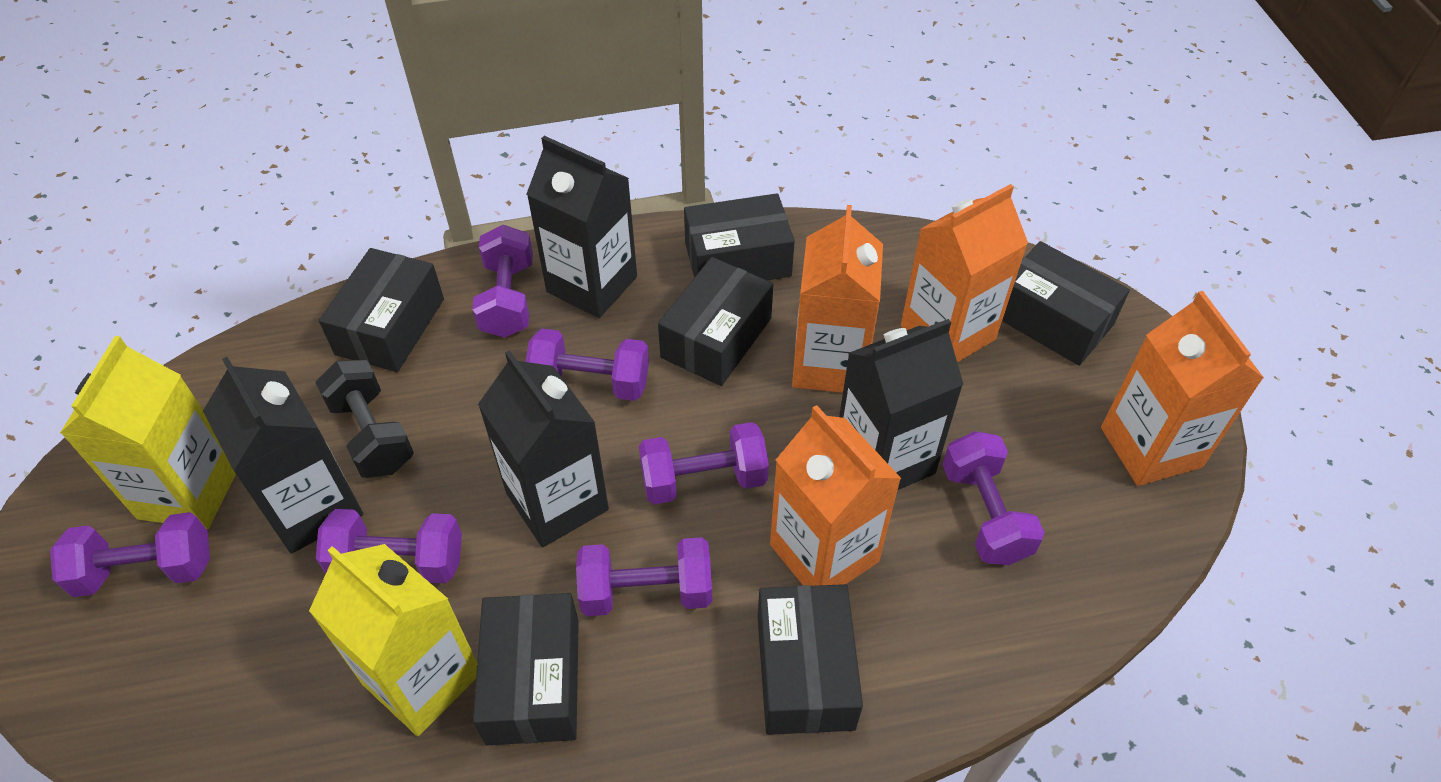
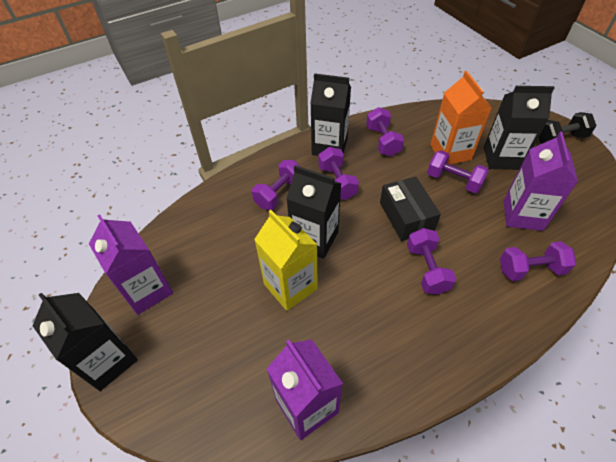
black box: [319,248,444,372] [473,593,579,745] [658,257,773,386] [684,193,795,280] [758,584,863,735] [1002,241,1130,366] = 6 -> [380,176,441,241] = 1
orange carton: [770,405,902,586] [792,205,883,393] [901,184,1028,362] [1101,291,1264,486] = 4 -> [430,71,492,164] = 1
purple carton: none = 0 -> [89,214,173,315] [267,340,343,440] [503,132,578,231] = 3
purple dumbbell: [50,512,210,597] [316,509,462,583] [472,225,533,338] [526,329,649,401] [576,537,712,616] [639,422,769,504] [942,431,1045,565] = 7 -> [252,160,301,210] [318,147,359,200] [366,107,404,156] [407,228,456,295] [427,150,489,193] [500,241,576,281] = 6
yellow carton: [60,336,236,529] [309,544,477,736] = 2 -> [254,210,318,311] = 1

